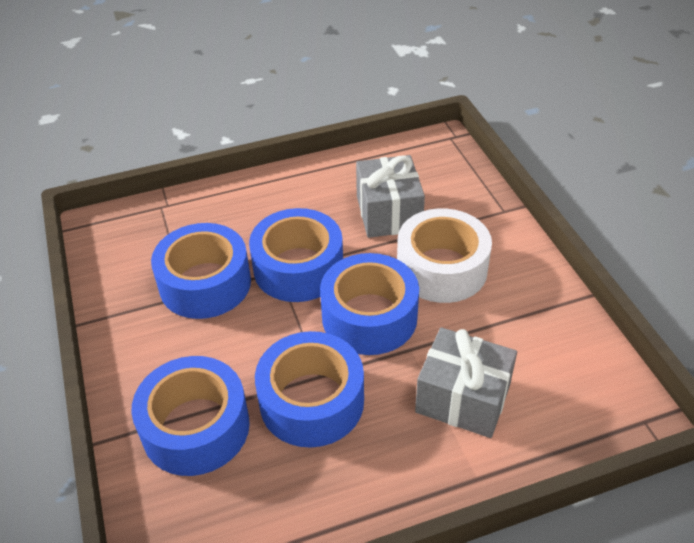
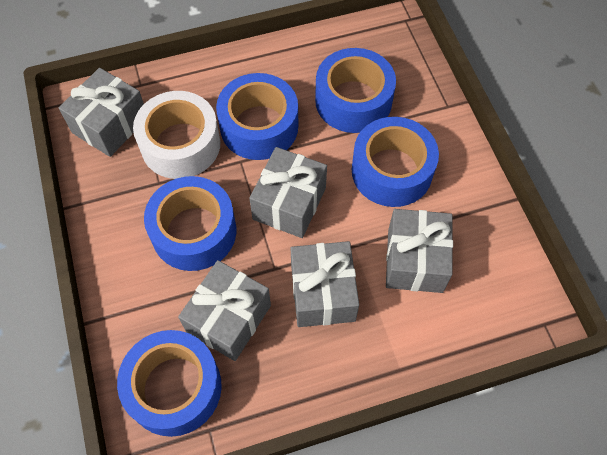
grey gift: [356,155,425,238] [415,327,517,438] = 2 -> [59,68,144,157] [178,260,271,361] [249,147,327,238] [290,241,359,327] [386,209,453,293] = 5

